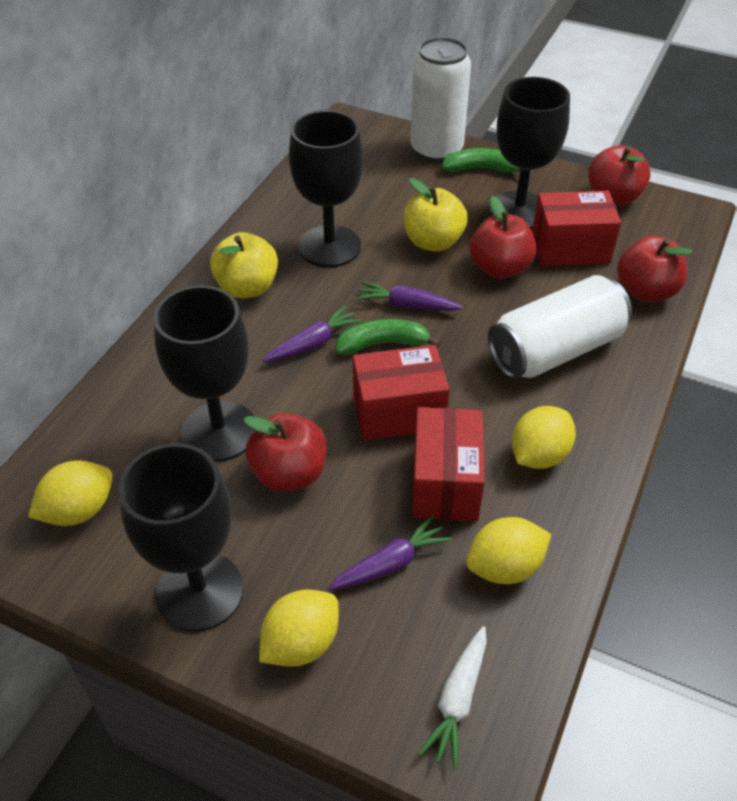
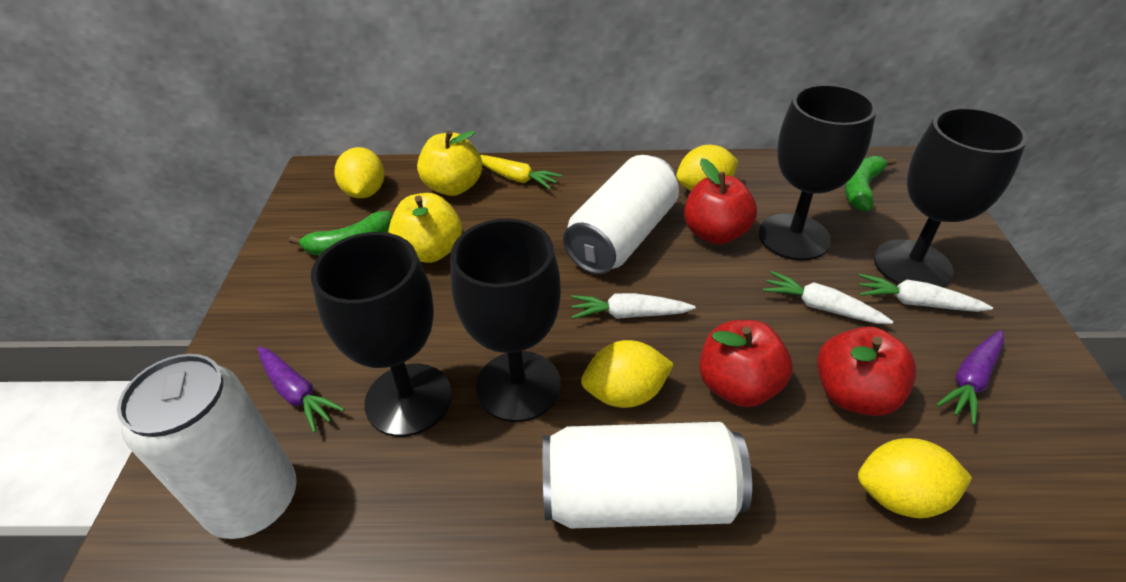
purple carrot: [262,306,362,362] [328,515,452,590] [356,281,463,311] = 3 -> [257,347,345,433] [936,330,1004,425] = 2
red apple: [243,413,326,492] [470,196,536,278] [588,145,651,206] [617,236,692,302] = 4 -> [684,158,757,245] [699,320,793,407] [817,327,917,416] = 3
red box: [353,345,450,441] [412,407,485,521] [532,191,621,266] = 3 -> none = 0
white can: [411,37,471,162] [488,275,632,379] = 2 -> [117,354,297,539] [543,422,752,529] [563,155,679,274] = 3
white carrot: [418,626,487,769] = 1 -> [571,293,696,319] [763,271,893,324] [859,274,993,312] = 3
yellow carrot: none = 0 -> [480,155,562,189] = 1

